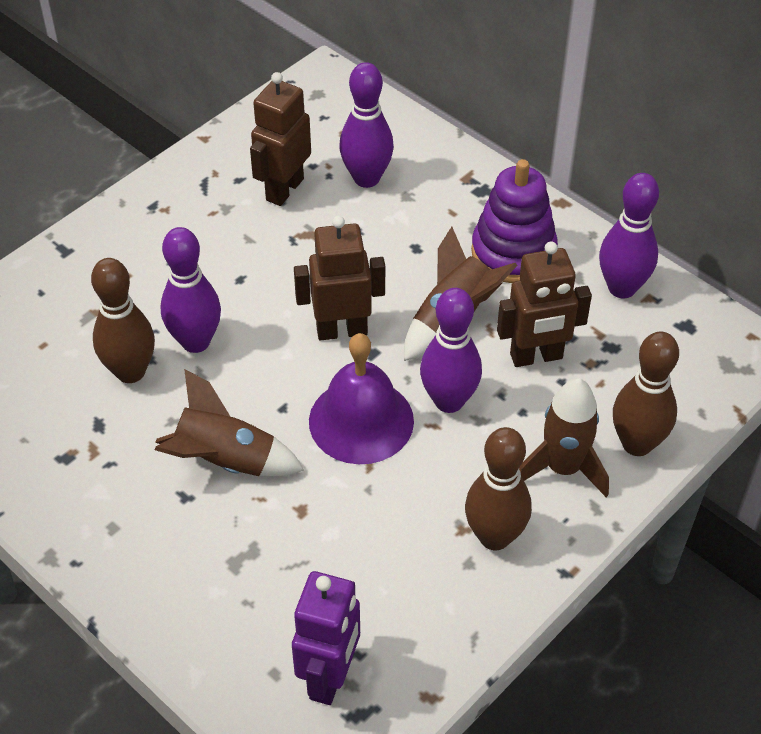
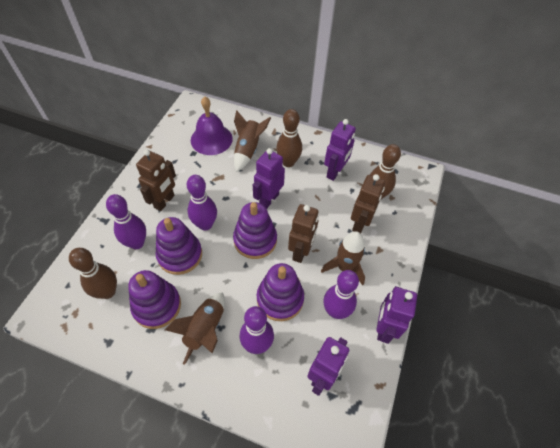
purple robot: [292,571,360,705] = 1 -> [253,148,285,209] [307,337,349,396] [324,119,356,181] [376,286,417,344] = 4
purple stacking toy: [471,159,558,283] = 1 -> [128,270,181,329] [156,217,202,275] [233,202,277,259] [257,263,304,321] = 4

